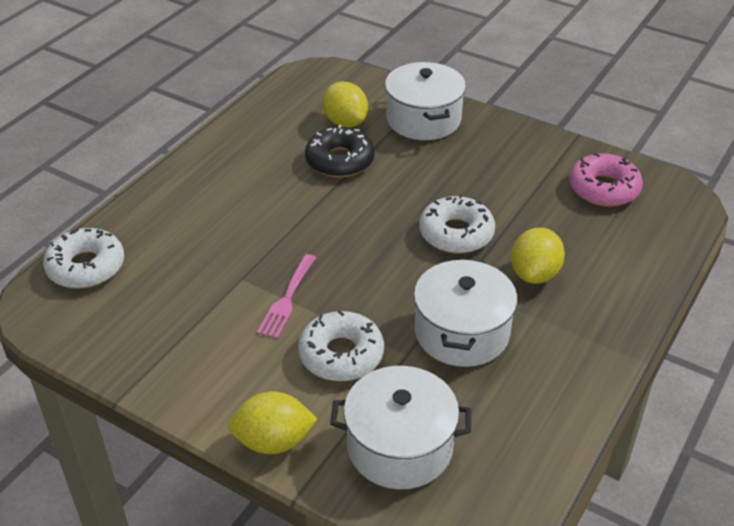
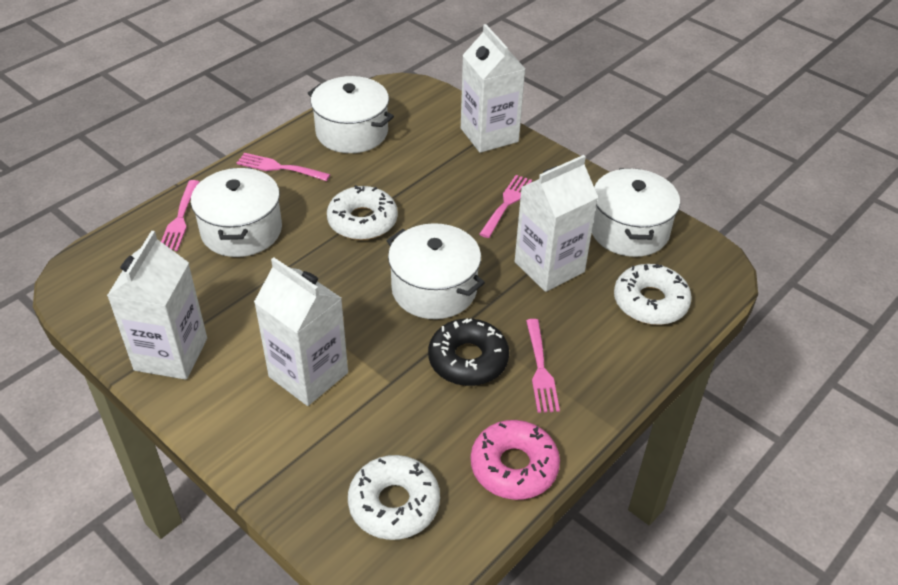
pink fork: [257,254,316,339] = 1 -> [161,180,199,251] [237,153,330,181] [479,175,532,238] [526,319,560,413] = 4
white carton: none = 0 -> [107,231,207,380] [254,257,348,406] [461,24,525,153] [515,155,598,292] = 4
white pot: [330,366,471,489] [385,62,466,140] [414,258,517,367] = 3 -> [191,168,282,257] [308,76,394,153] [387,223,485,319] [592,168,680,257] = 4
yellow lemon: [228,392,318,454] [322,81,368,128] [511,227,565,284] = 3 -> none = 0

